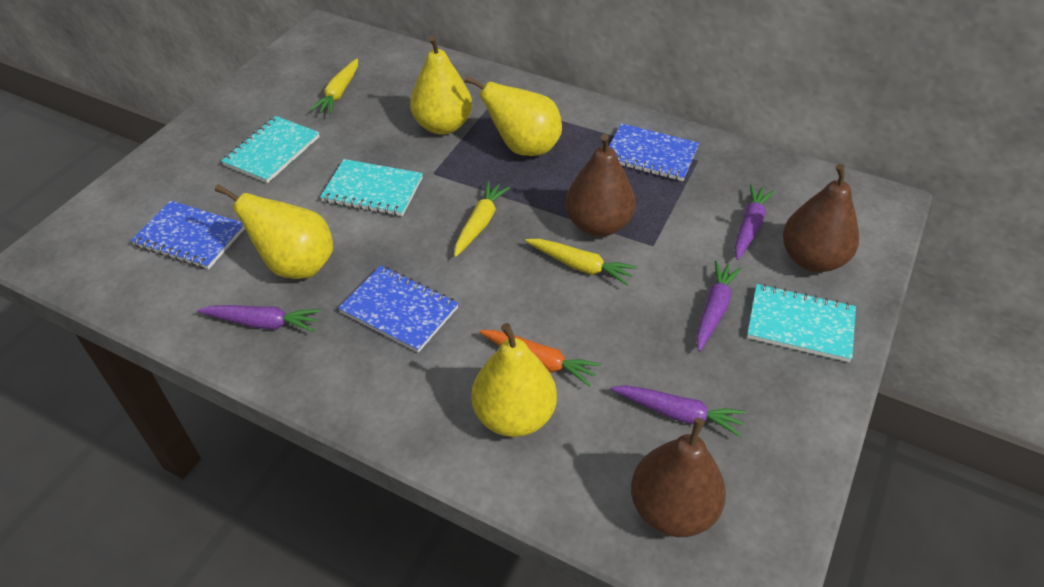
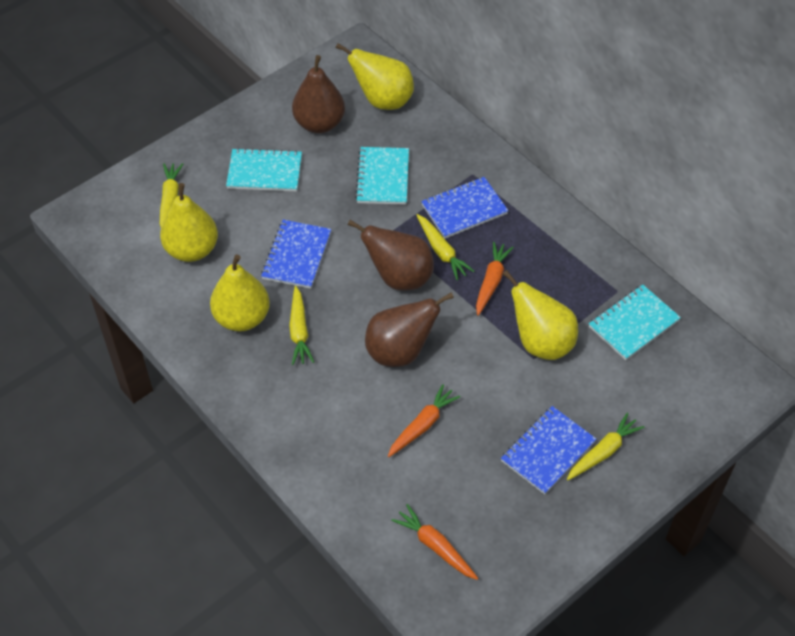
orange carrot: [479,330,601,387] = 1 -> [388,384,460,457] [391,504,478,580] [476,242,514,316] = 3
purple carrot: [197,305,321,332] [611,385,746,437] [696,261,742,352] [735,184,775,260] = 4 -> none = 0
yellow carrot: [310,58,358,115] [454,181,510,257] [525,239,637,285] = 3 -> [160,163,183,227] [289,286,314,365] [417,214,474,280] [567,413,644,481] = 4

